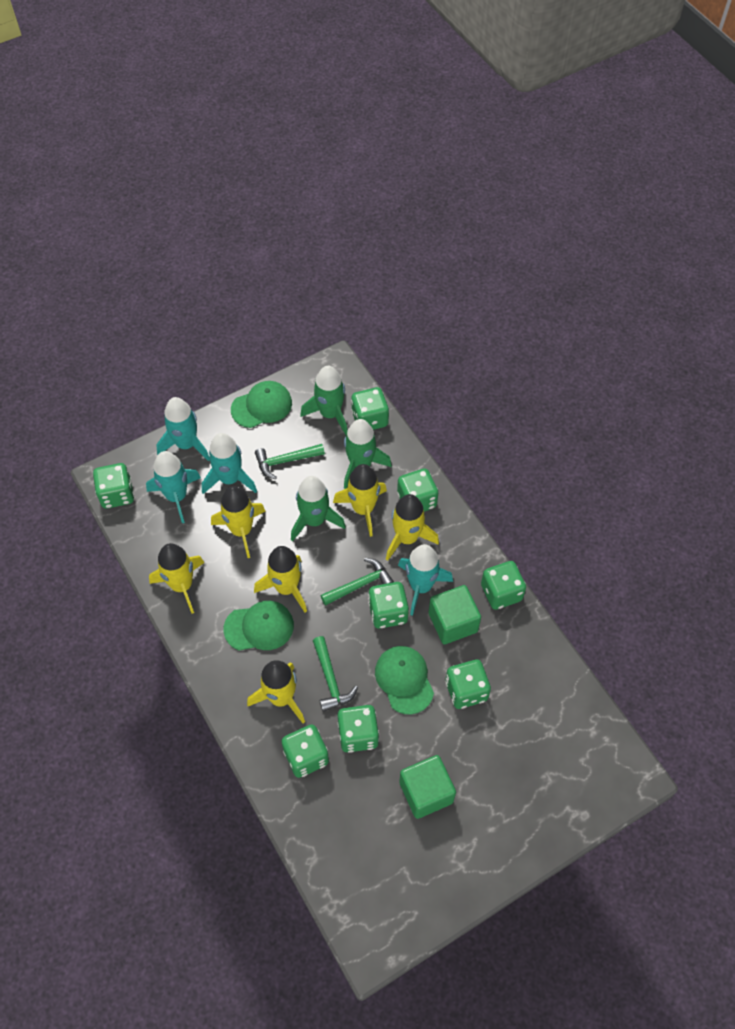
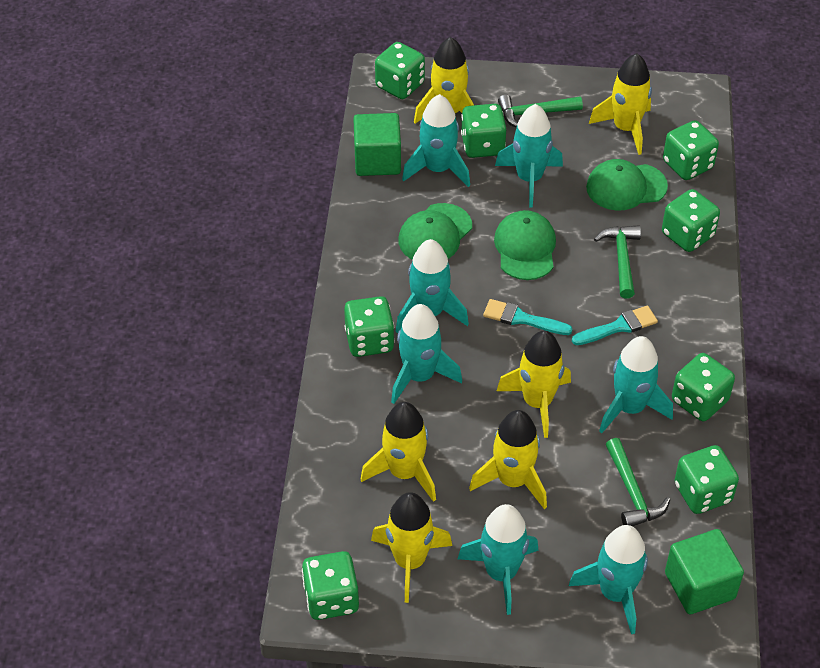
green rocket: [291,476,346,541] [300,366,347,435] [344,419,392,489] = 3 -> none = 0
turquoise brush: none = 0 -> [483,299,573,335] [572,306,658,345] = 2
turquoise rocket: [146,451,201,523] [156,397,210,461] [202,433,257,494] [398,544,453,616] = 4 -> [391,304,462,404] [396,239,469,333] [402,94,470,187] [458,504,538,615] [495,104,563,207] [569,525,648,634] [599,336,673,433] = 7

